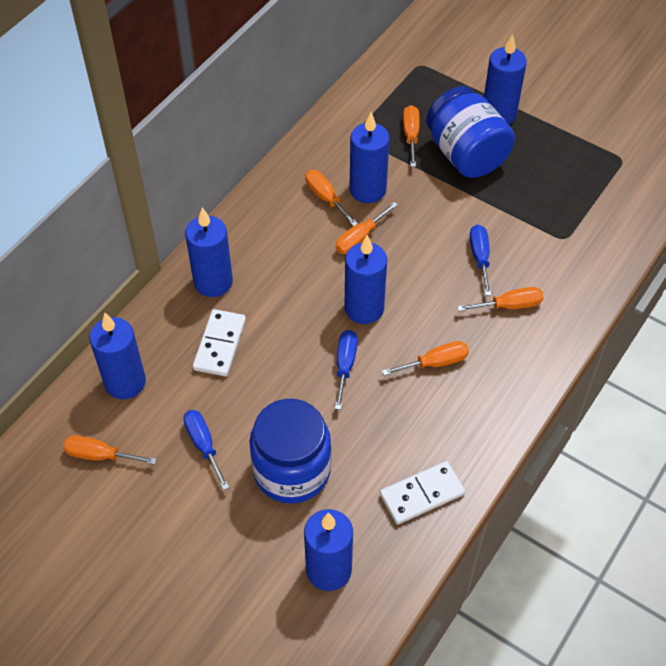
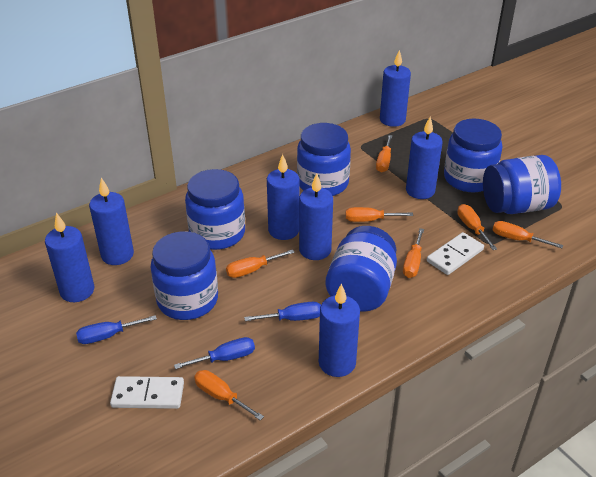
blue candle: [89,313,146,399] [185,207,233,297] [304,509,353,591] [344,235,387,324] [350,112,390,203] [484,34,527,125] = 6 -> [45,212,94,302] [89,178,134,265] [267,154,300,240] [299,173,333,260] [319,283,360,377] [380,50,411,127] [406,117,443,199] = 7
blue jar: [249,399,331,504] [426,86,515,178] = 2 -> [150,231,218,320] [185,169,245,250] [297,123,351,196] [326,226,397,312] [444,119,502,192] [483,155,561,214] = 6
orange screwdriver: [63,435,157,465] [306,170,358,226] [336,202,398,254] [382,341,469,376] [403,105,420,167] [457,287,543,311] = 6 -> [194,370,264,420] [226,249,295,278] [346,207,413,222] [376,135,392,172] [403,228,424,278] [457,204,497,250] [493,221,563,248] = 7

